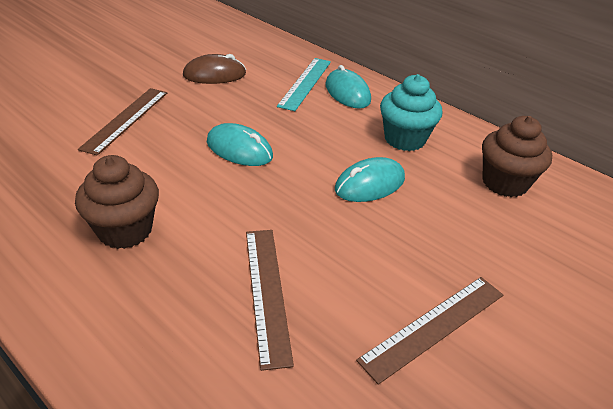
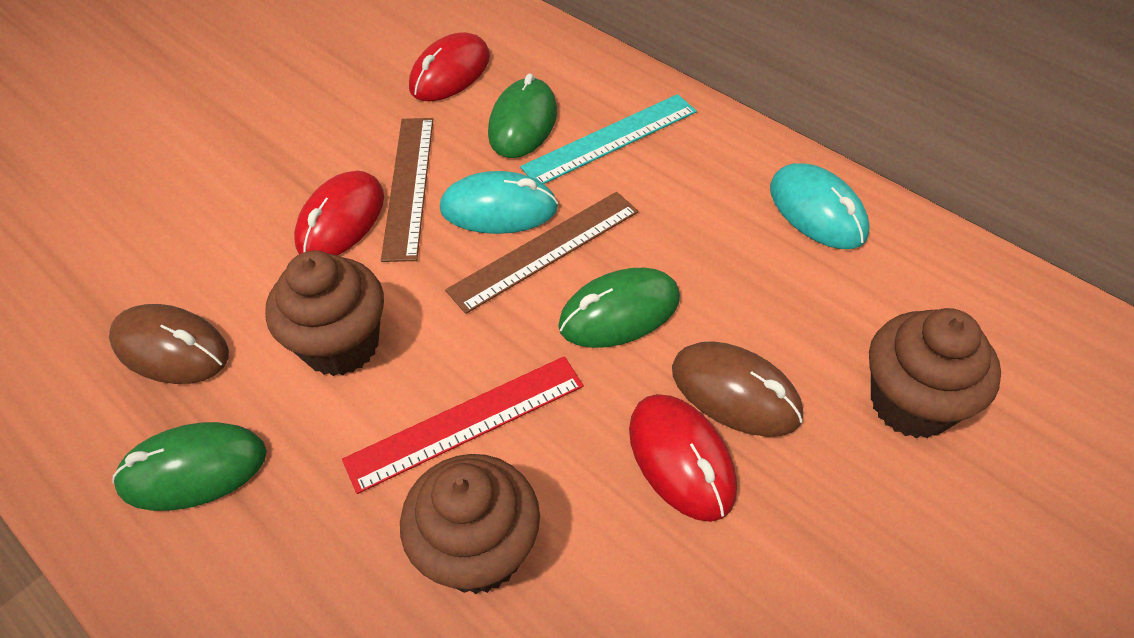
brown cupcake: [75,155,159,249] [482,116,552,197] = 2 -> [265,250,384,376] [400,454,540,594] [869,308,1001,439] = 3
brown mouse: [183,54,246,84] = 1 -> [109,304,229,384] [672,341,803,437] = 2
brown ruler: [78,88,167,156] [246,230,294,371] [356,277,503,385] = 3 -> [381,118,433,262] [445,192,639,314] = 2
green mouse: none = 0 -> [112,422,267,511] [488,73,557,158] [558,268,680,348] = 3
red mouse: none = 0 -> [294,171,384,255] [409,32,490,101] [629,394,737,522] = 3
red ruler: none = 0 -> [342,356,584,494] = 1
turquoise cupcake: [380,74,442,151] = 1 -> none = 0
turquoise mouse: [207,123,273,166] [325,65,371,109] [335,157,405,202] = 3 -> [440,171,558,234] [770,163,870,249] = 2

